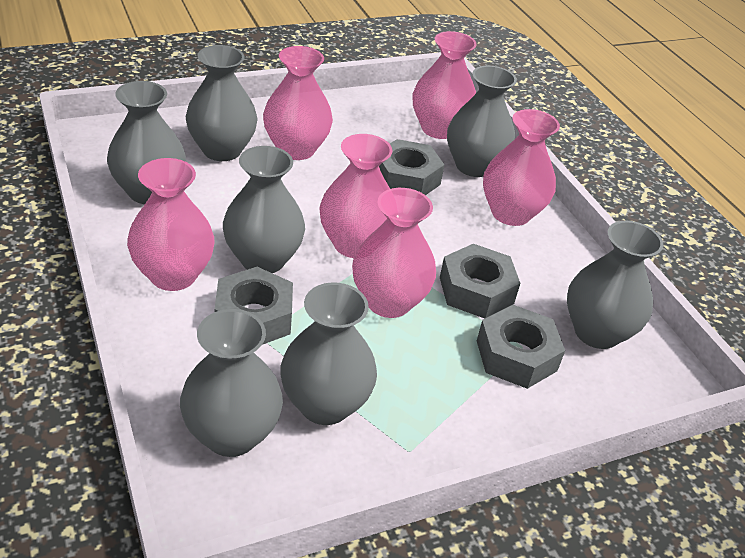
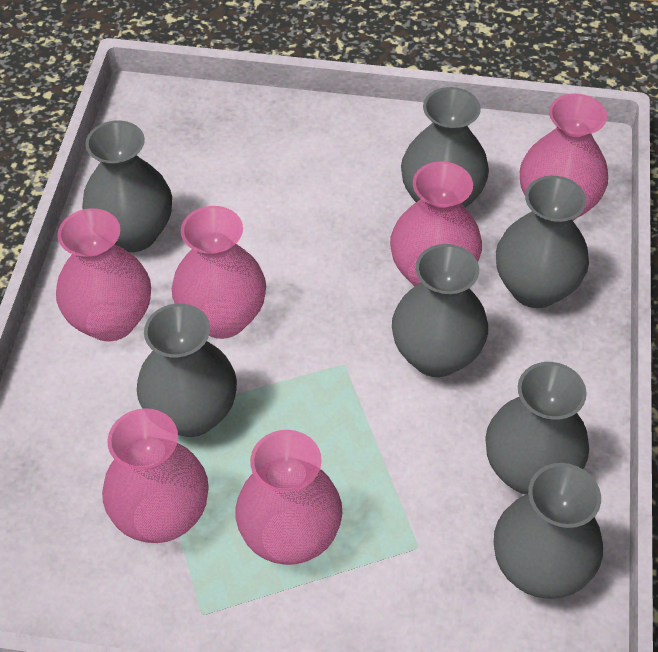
grey nut: [215,267,293,345] [379,139,445,195] [440,244,520,319] [477,305,565,389] = 4 -> none = 0

